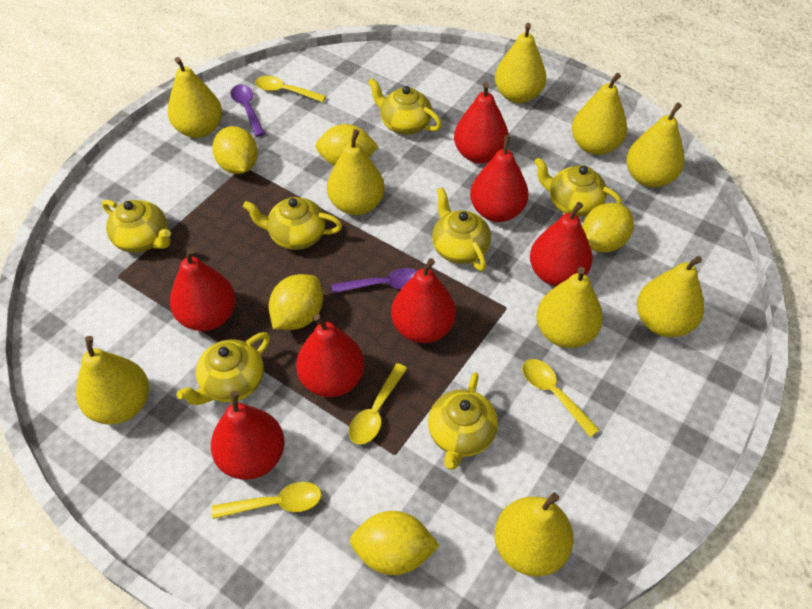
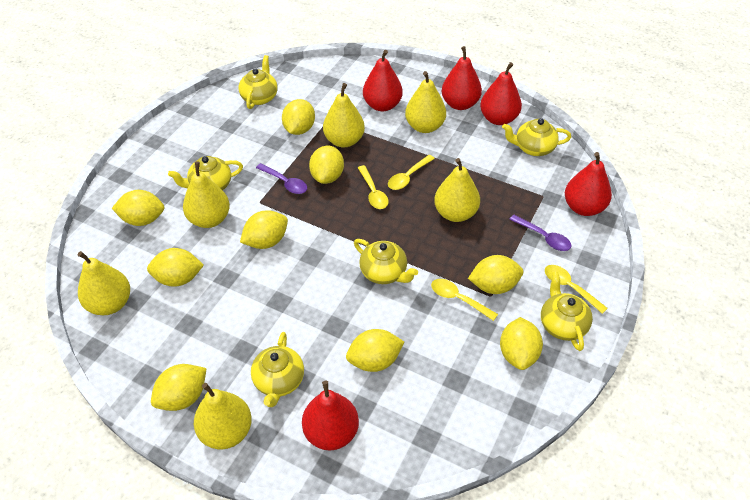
red pear: [170,248,236,331] [211,391,285,480] [296,314,364,397] [391,258,456,343] [454,82,509,164] [470,135,529,222] [530,202,593,286] = 7 -> [302,381,359,450] [363,50,403,111] [441,46,482,110] [480,62,522,125] [565,152,612,216] = 5
yellow lemon: [212,126,258,174] [269,274,323,330] [315,124,379,166] [350,511,440,575] [582,203,634,252] = 5 -> [112,190,164,226] [147,248,204,287] [151,364,207,411] [240,211,288,249] [282,99,315,135] [309,146,344,184] [346,329,404,372] [468,255,523,294] [500,317,543,370] = 9
yellow pear: [76,336,149,425] [168,57,222,138] [327,129,384,215] [495,23,546,103] [495,493,574,576] [536,267,603,348] [572,73,627,155] [626,102,684,188] [637,256,704,337] = 9 -> [78,251,130,315] [183,162,230,228] [194,383,252,449] [323,83,365,147] [405,71,446,133] [434,158,480,222] = 6
yellow teapot: [102,200,171,253] [177,332,270,405] [243,197,342,250] [368,78,442,135] [428,372,498,470] [432,187,491,271] [534,158,622,217] = 7 -> [168,156,243,190] [239,55,278,109] [251,332,304,407] [354,239,418,284] [502,118,571,156] [541,271,593,351] = 6

